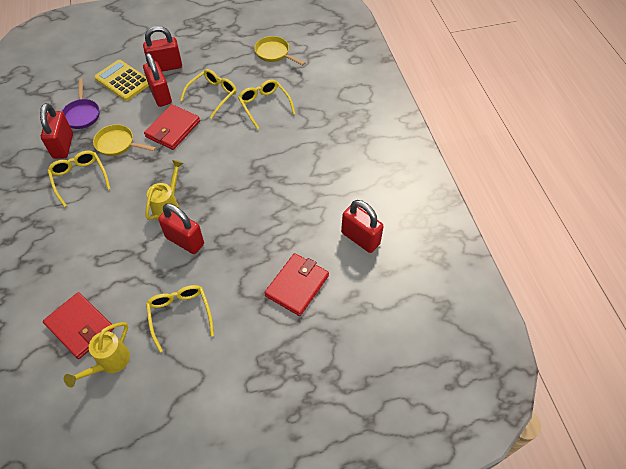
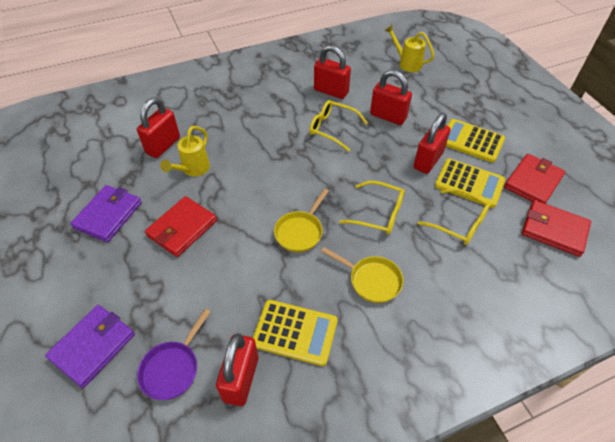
purple wallet: none = 0 -> [45,305,135,388] [70,185,142,242] = 2
yellow calculator: [94,60,149,101] = 1 -> [253,300,338,366] [435,158,505,208] [446,119,505,163] = 3
yellow glasses: [48,151,110,207] [146,285,214,352] [180,69,237,119] [238,80,295,129] = 4 -> [309,100,368,152] [339,181,405,235] [418,188,491,245] = 3

